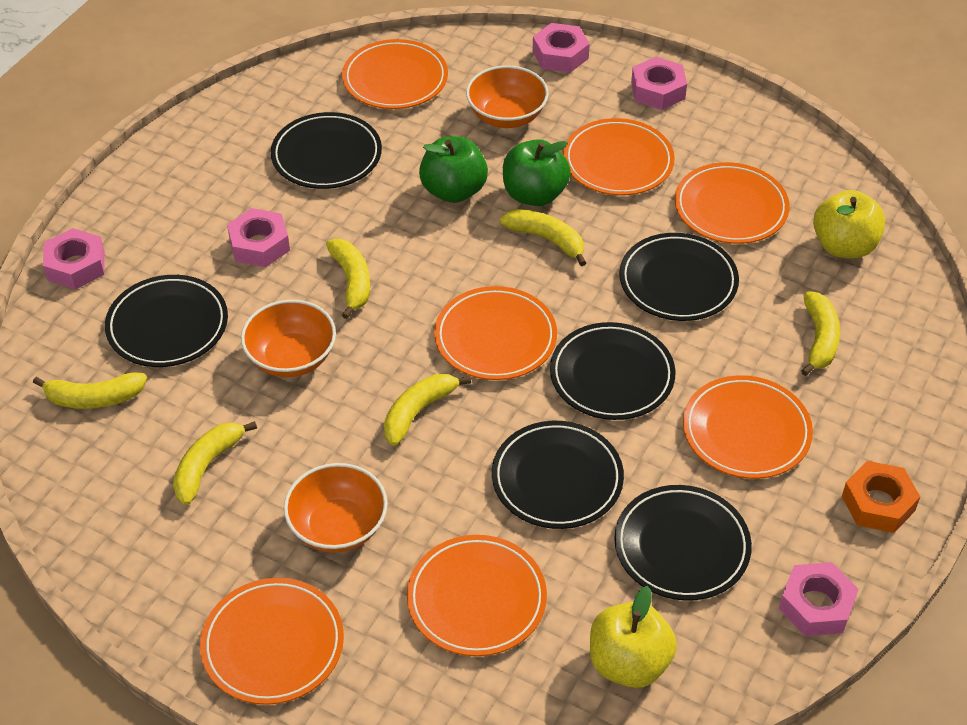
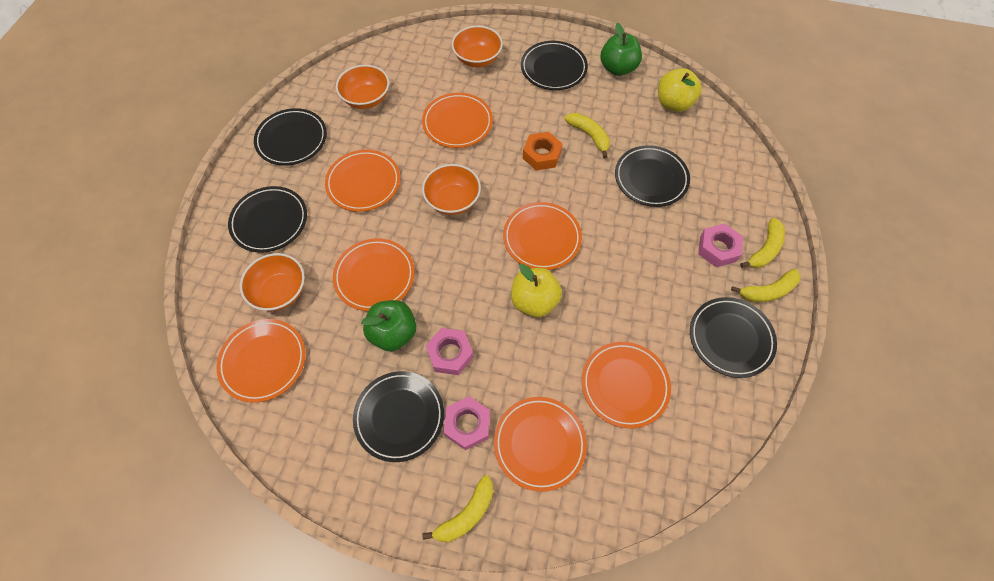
orange bowl: [241,300,336,377] [284,463,388,552] [466,65,549,128] = 3 -> [240,253,305,311] [336,65,389,109] [422,164,481,215] [452,26,503,67] = 4
pink nut: [43,228,105,290] [227,208,290,267] [532,23,590,73] [631,57,687,110] [779,562,858,636] = 5 -> [426,328,474,375] [444,396,490,450] [698,223,743,267] = 3
yellow banana: [33,372,147,409] [173,421,257,505] [326,239,370,319] [384,374,471,446] [500,209,586,266] [801,291,840,376] = 6 -> [422,475,493,542] [565,113,610,158] [731,269,800,302] [740,218,785,268] = 4

